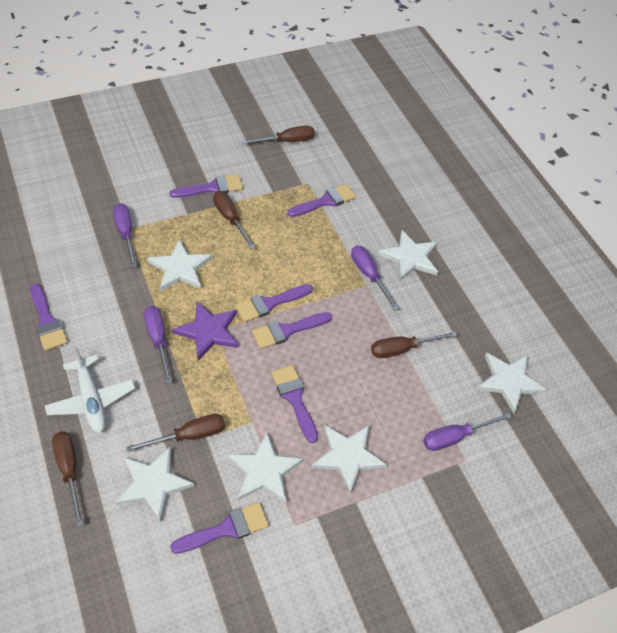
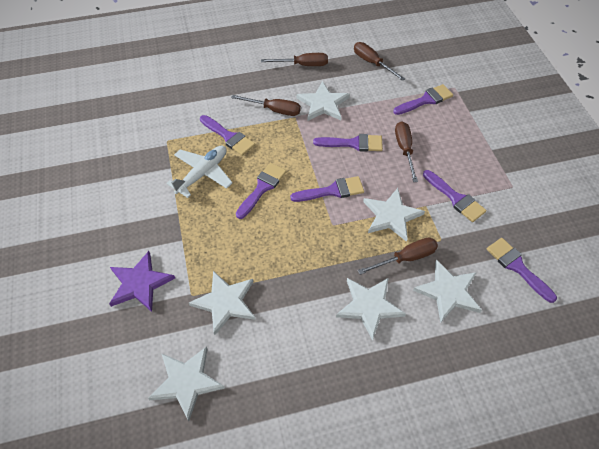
purple screwdriver: [113,203,137,268] [144,306,172,384] [351,245,399,310] [423,413,512,451] = 4 -> none = 0

